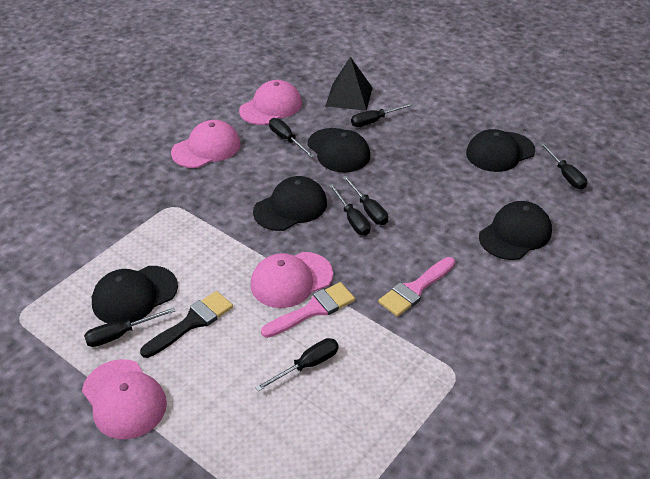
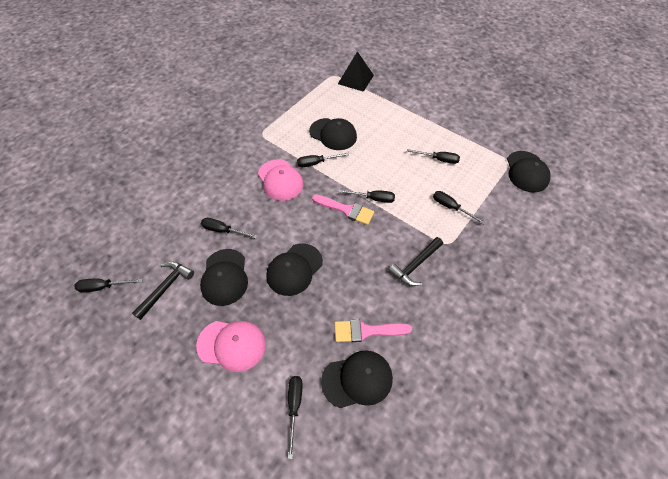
black brush: [140,291,233,358] = 1 -> none = 0
black hammer: none = 0 -> [132,262,194,320] [388,237,443,286] = 2
pink cap: [82,359,167,439] [171,120,241,168] [239,80,302,125] [250,252,333,308] = 4 -> [196,321,266,372] [258,159,303,201] = 2

